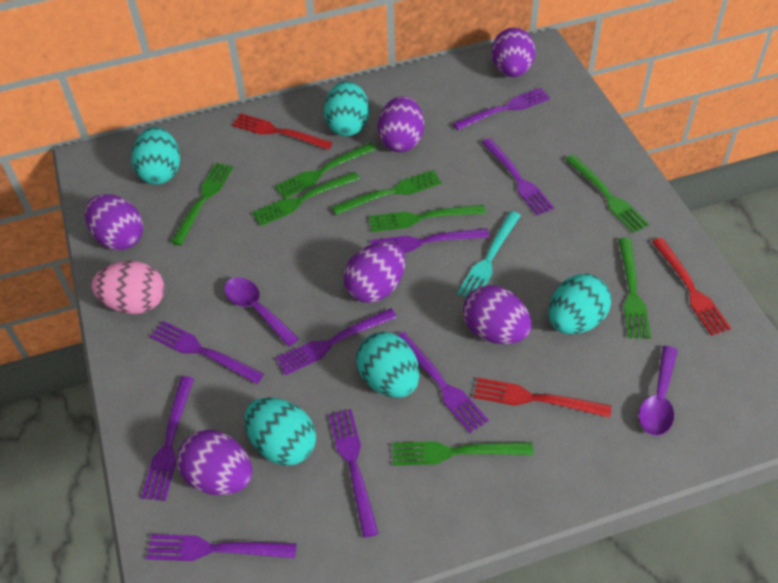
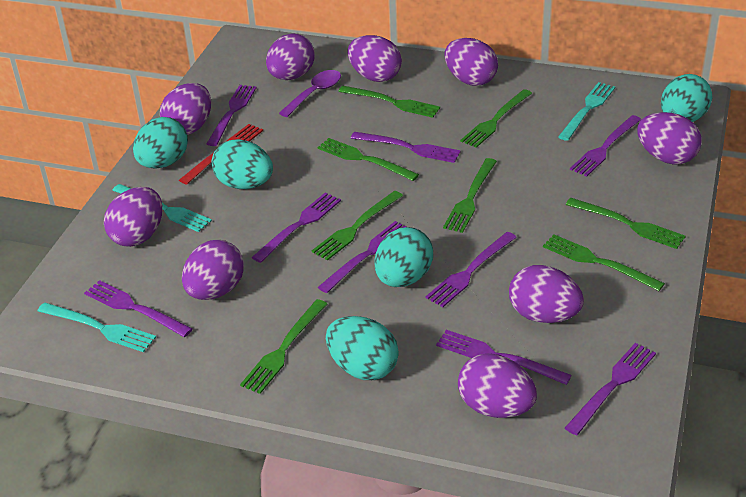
pink egg: [91,261,164,314] = 1 -> none = 0
purple egg: [85,194,143,250] [177,430,253,495] [344,242,405,303] [378,96,424,152] [463,285,531,344] [492,28,535,77] = 6 -> [104,187,162,247] [160,83,211,135] [182,240,244,300] [266,33,315,80] [347,35,402,82] [444,38,498,86] [458,353,537,418] [509,265,584,323] [637,112,701,165] = 9
purple spoon: [224,277,299,347] [639,346,678,436] = 2 -> [279,70,341,117] = 1
red fork: [232,113,333,150] [474,378,611,418] [652,238,731,336] = 3 -> [179,124,263,185] = 1
turquoise fork: [457,211,521,297] = 1 -> [38,302,156,352] [112,184,212,232] [558,82,615,141] = 3

